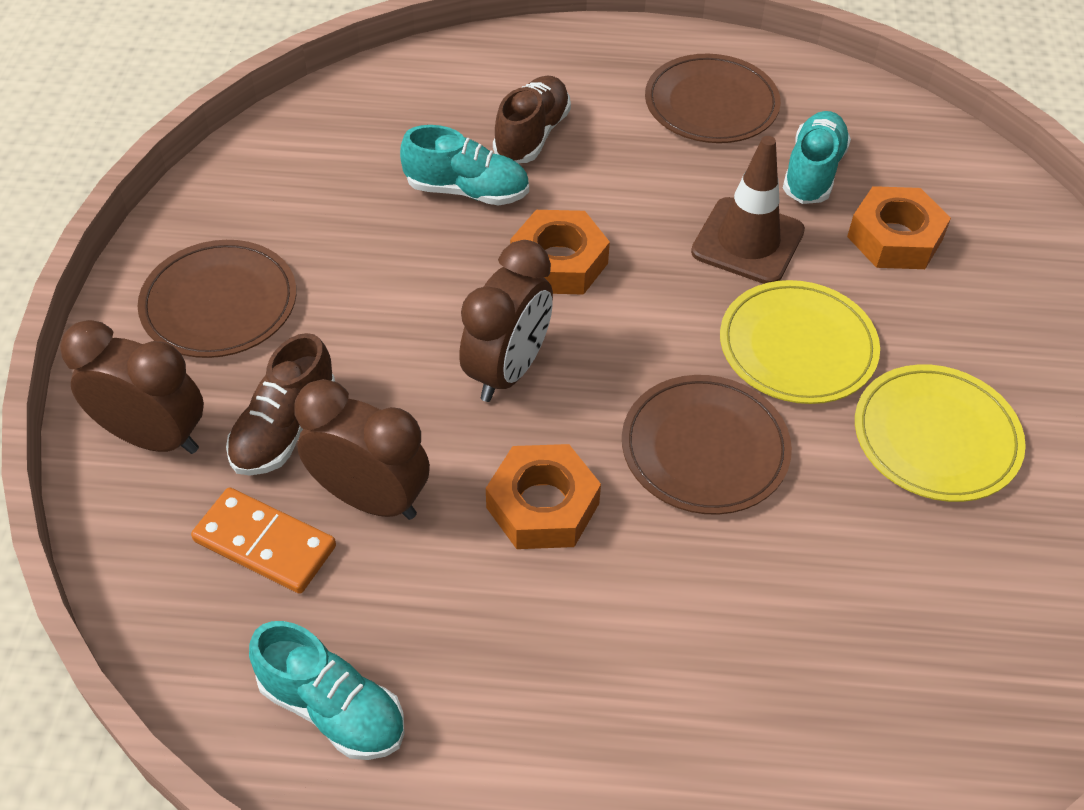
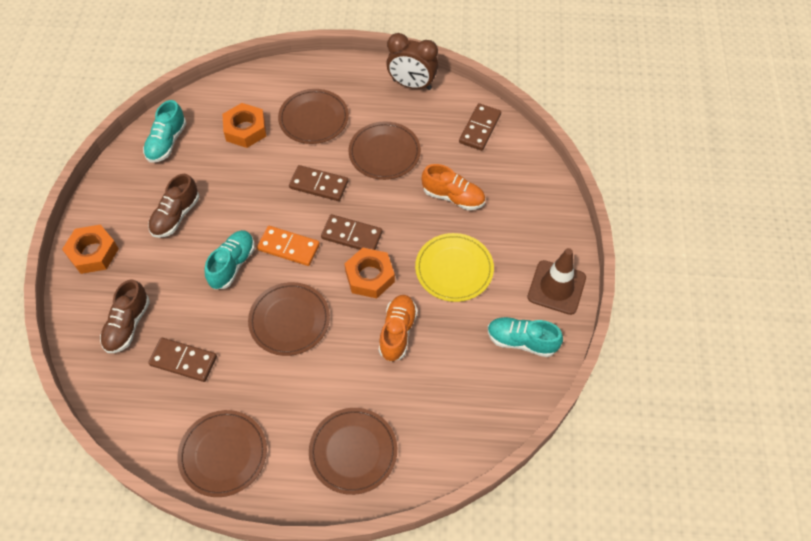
brown clock: [60,320,204,454] [294,379,430,520] [459,240,553,402] = 3 -> [386,33,438,90] = 1
brown domino: none = 0 -> [148,338,217,382] [289,165,348,201] [321,214,383,250] [459,103,501,151] = 4
brown plate: [138,240,296,358] [622,375,792,515] [645,54,781,143] = 3 -> [177,410,267,497] [248,282,330,356] [278,89,349,144] [309,408,397,495] [348,121,421,180] = 5
orange shoe: none = 0 -> [379,295,418,362] [422,164,485,210] = 2
yellow plate: [720,280,880,404] [855,364,1026,502] = 2 -> [415,233,494,302] = 1

